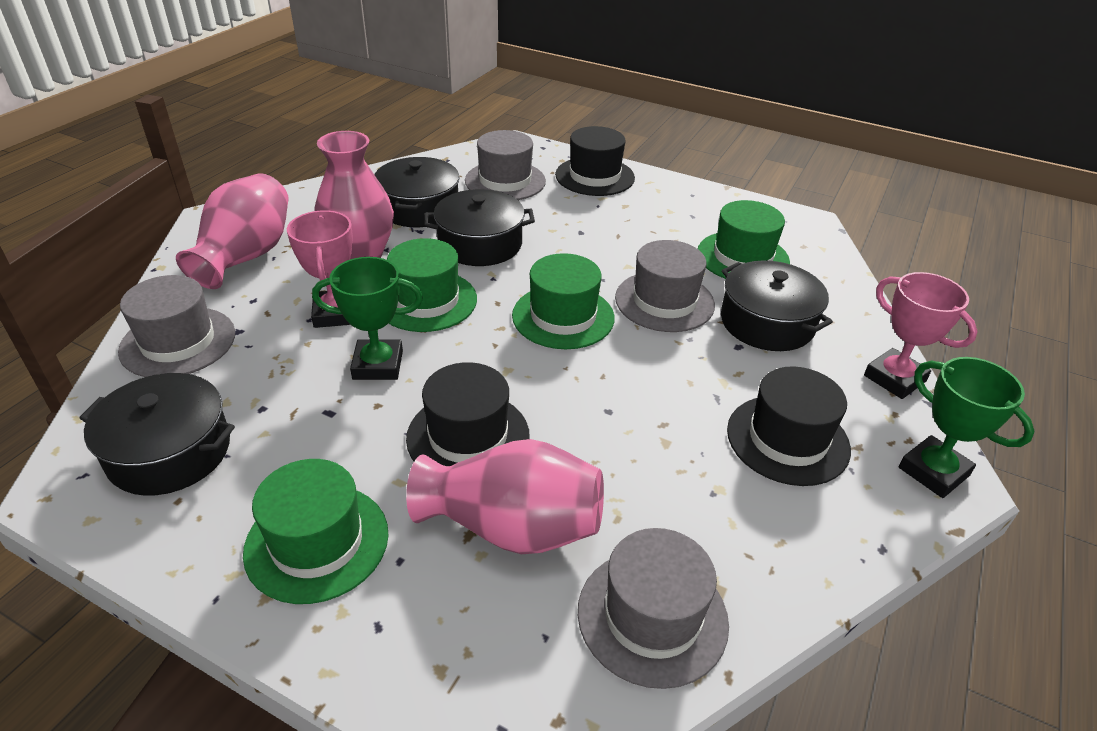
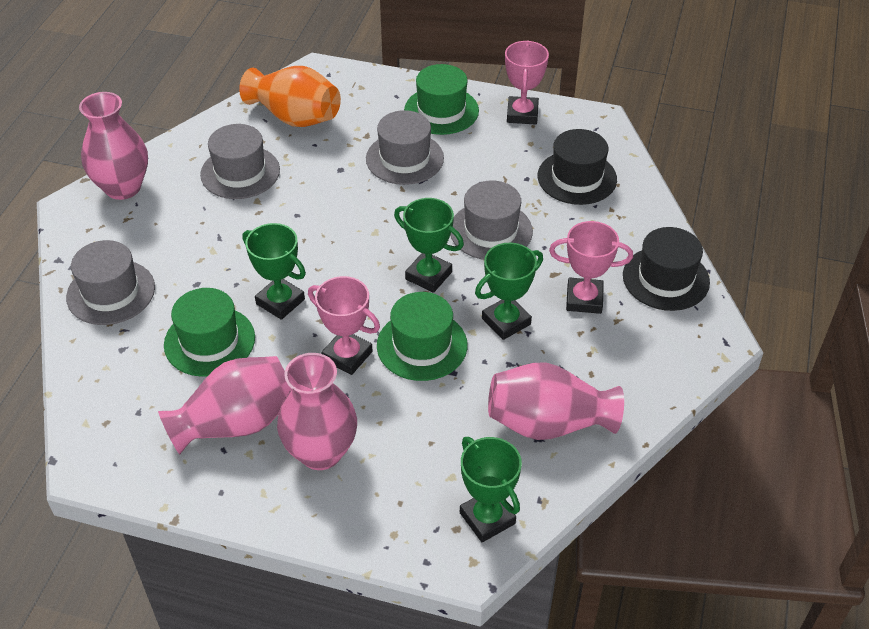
black hat: [406,362,530,466] [555,126,635,196] [727,366,851,486] = 3 -> [537,129,617,205] [623,227,710,311] = 2
black pot: [79,373,235,496] [374,157,459,227] [424,189,535,266] [721,260,833,351] = 4 -> none = 0
green hat: [243,459,389,604] [387,238,477,332] [512,253,615,349] [698,200,790,279] = 4 -> [164,288,255,377] [377,292,468,381] [404,64,479,135] = 3
green trophy: [312,257,423,380] [899,357,1035,498] = 2 -> [243,223,306,320] [394,198,464,293] [460,437,522,542] [475,243,543,340] = 4
orange vase: none = 0 -> [239,66,341,127] = 1
pink trophy: [287,210,353,328] [864,272,978,399] = 2 -> [308,276,380,375] [505,41,549,124] [549,221,633,314] = 3
pink vase: [176,173,289,289] [315,131,394,259] [406,439,604,554] = 3 -> [79,92,148,200] [158,356,292,454] [277,353,357,470] [488,362,624,440] = 4

